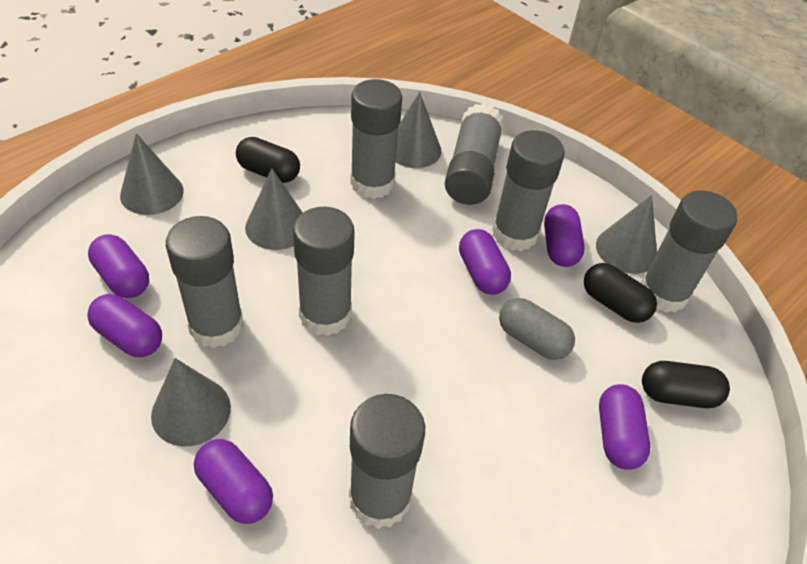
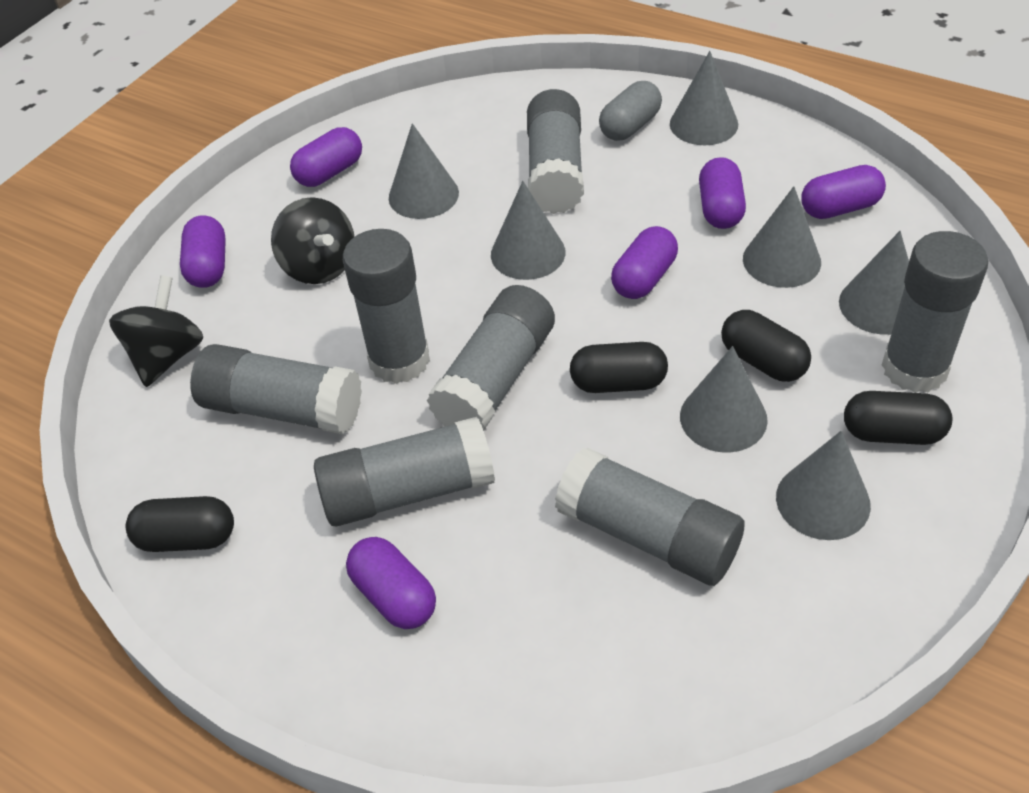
black capsule: [236,137,300,183] [584,263,657,323] [642,361,730,408] = 3 -> [126,496,234,552] [570,342,668,393] [721,310,811,382] [844,391,952,445] = 4
black spinning top: none = 0 -> [109,275,203,387] [271,197,354,284] = 2
grey cone: [120,133,184,215] [151,358,231,447] [245,168,303,250] [395,92,441,168] [596,195,657,274] = 5 -> [389,123,459,219] [491,181,566,280] [670,51,738,145] [680,346,768,453] [743,186,821,288] [776,431,871,540] [839,231,909,335] = 7

